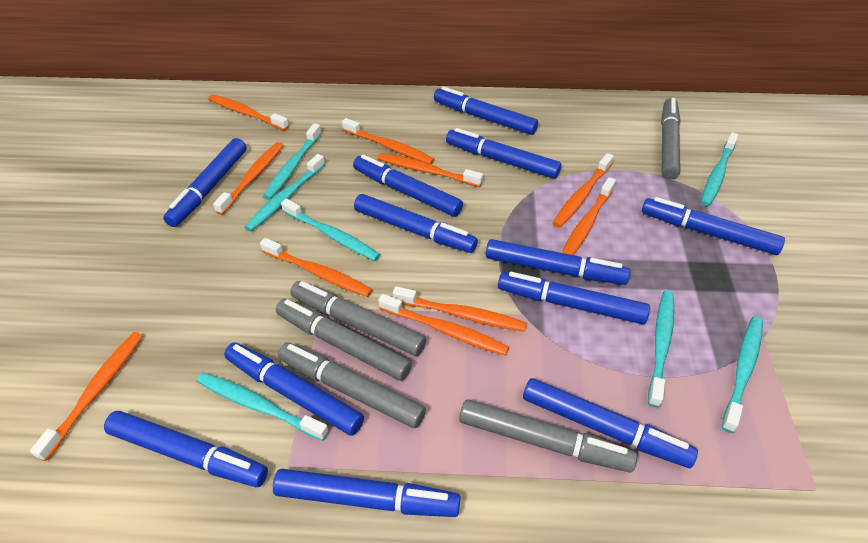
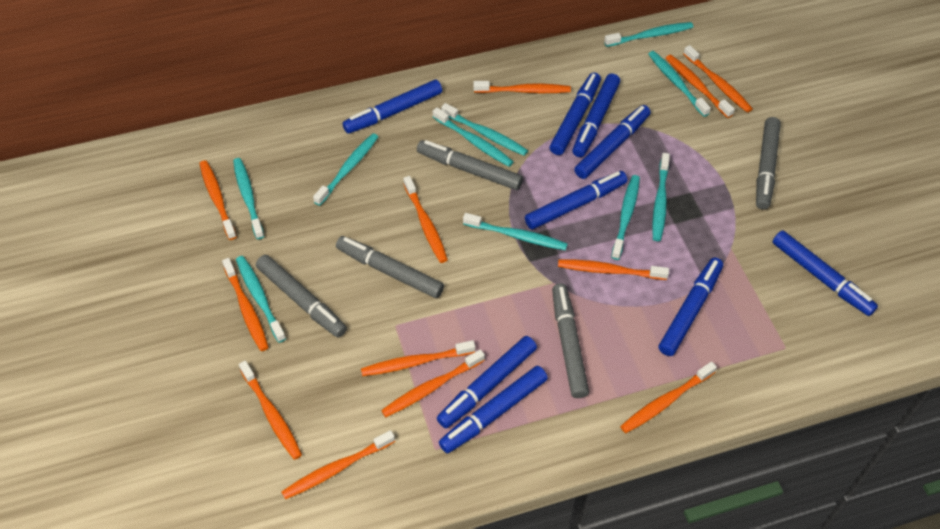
blue marker: [104,411,268,487] [163,138,247,227] [224,342,364,436] [273,469,460,517] [353,155,463,217] [354,194,478,253] [434,87,538,135] [446,128,561,179] [485,239,630,285] [498,272,650,324] [523,378,698,468] [642,197,785,255] = 12 -> [343,80,442,134] [437,336,537,428] [439,366,548,453] [525,171,627,229] [549,73,601,155] [572,74,620,157] [574,105,651,179] [659,258,723,356] [773,230,878,316] = 9
orange toothbrush: [30,332,142,461] [208,94,289,131] [213,142,283,215] [260,238,372,297] [342,118,434,164] [377,153,483,187] [378,294,509,356] [393,286,527,332] [552,153,614,228] [562,177,616,255] = 10 -> [199,160,237,240] [222,258,269,351] [239,361,302,460] [281,430,395,500] [361,340,475,376] [381,349,485,417] [403,176,448,263] [473,81,571,93] [558,259,669,280] [620,361,717,433] [666,55,735,118] [684,45,753,113] = 12
turquoise toothbrush: [197,373,329,441] [244,154,325,232] [263,123,321,200] [281,199,380,261] [648,291,674,408] [701,132,739,206] [722,316,763,433] = 7 -> [233,158,264,239] [236,256,286,343] [313,133,378,206] [433,107,513,167] [441,103,528,156] [463,213,568,250] [604,22,693,47] [611,175,640,260] [648,51,711,117] [652,153,670,241] = 10

